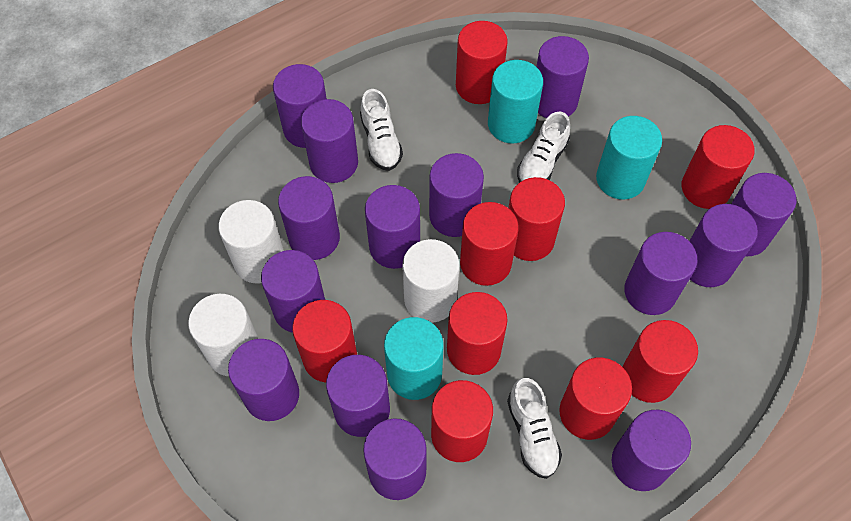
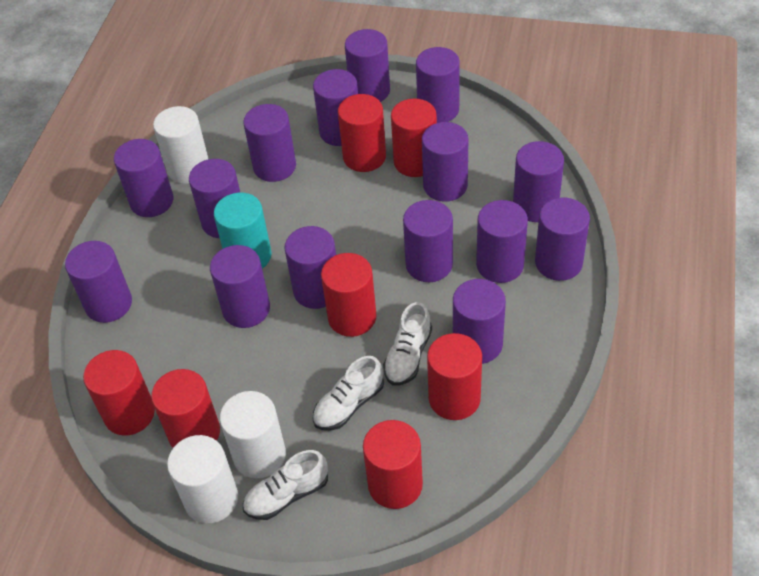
purple cylinder: [228,339,299,421] [261,250,325,333] [273,64,327,148] [278,176,340,260] [301,99,358,183] [326,355,390,437] [363,419,426,500] [365,185,420,269] [429,153,484,237] [536,36,589,118] [612,410,691,491] [624,232,697,315] [689,204,758,287] [731,173,796,256] = 14 -> [65,241,132,323] [114,139,174,217] [189,159,240,238] [210,245,270,328] [243,104,296,182] [284,226,336,309] [313,69,358,146] [345,29,390,102] [403,200,453,282] [416,47,460,123] [422,122,468,202] [453,279,506,364] [476,200,528,283] [513,141,564,222] [535,198,590,281] = 15
red cylinder: [292,300,357,383] [431,380,493,462] [447,292,508,375] [456,21,508,104] [460,202,519,286] [508,177,565,261] [559,357,632,440] [623,320,698,403] [682,125,755,209] = 9 -> [83,350,155,436] [151,369,220,448] [321,253,376,337] [338,94,386,172] [363,420,423,509] [391,99,437,177] [427,333,482,420] = 7
turquoise cylinder: [384,317,443,400] [488,60,543,143] [596,116,662,199] = 3 -> [214,193,272,269] = 1

